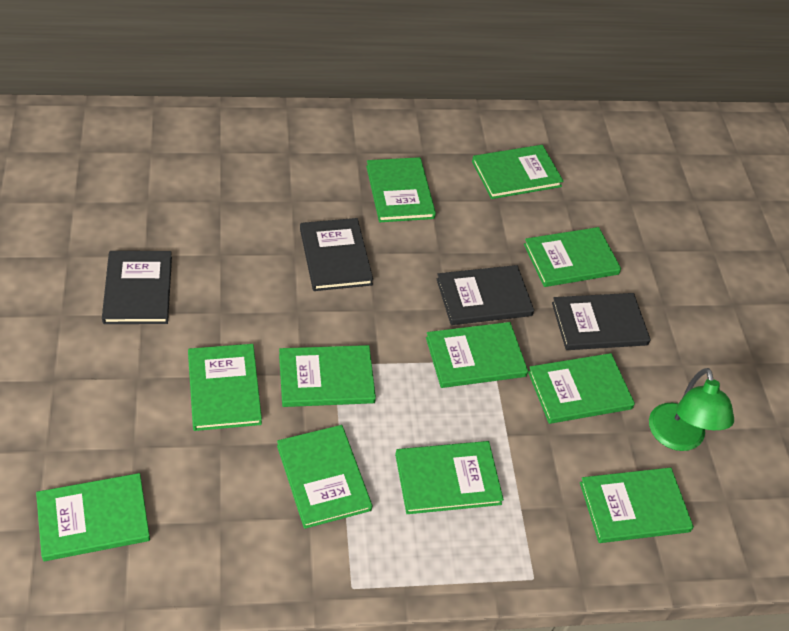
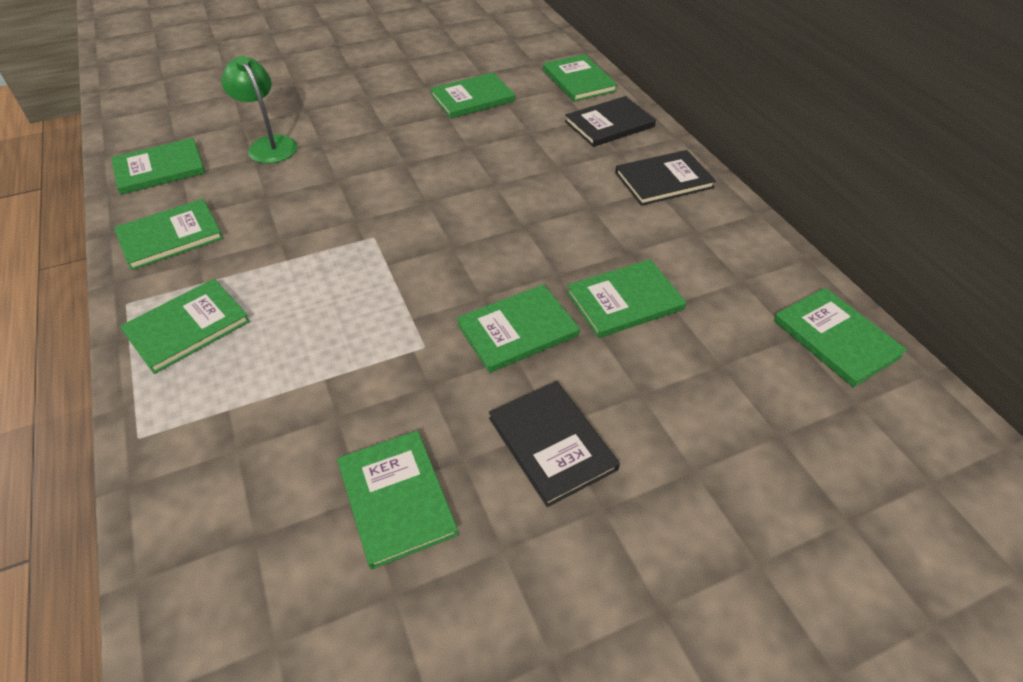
black book: [102,251,172,324] [300,218,373,291] [437,265,534,325] [552,293,651,350] = 4 -> [489,381,620,507] [565,96,656,147] [615,150,716,206] = 3
green book: [36,473,150,561] [188,344,262,431] [277,425,372,529] [279,345,376,407] [366,157,436,222] [395,441,504,514] [426,322,528,388] [472,145,564,199] [524,227,621,287] [528,353,635,424] [580,468,694,543] = 11 -> [111,138,205,195] [114,199,223,270] [120,279,250,374] [337,430,458,569] [430,72,515,118] [457,284,580,373] [543,54,618,102] [567,259,686,338] [774,288,907,387] = 9

